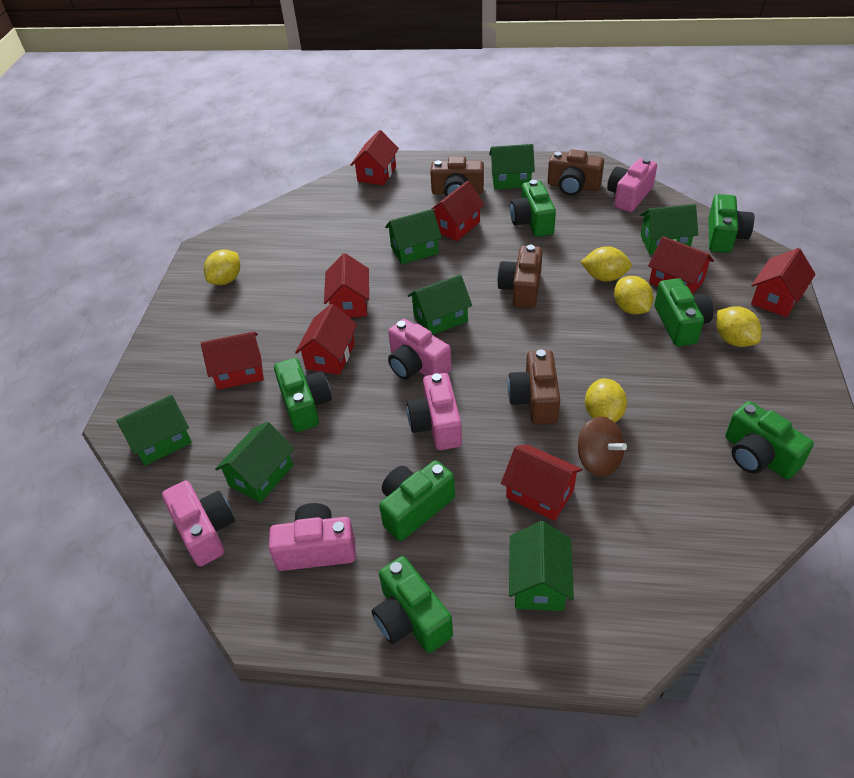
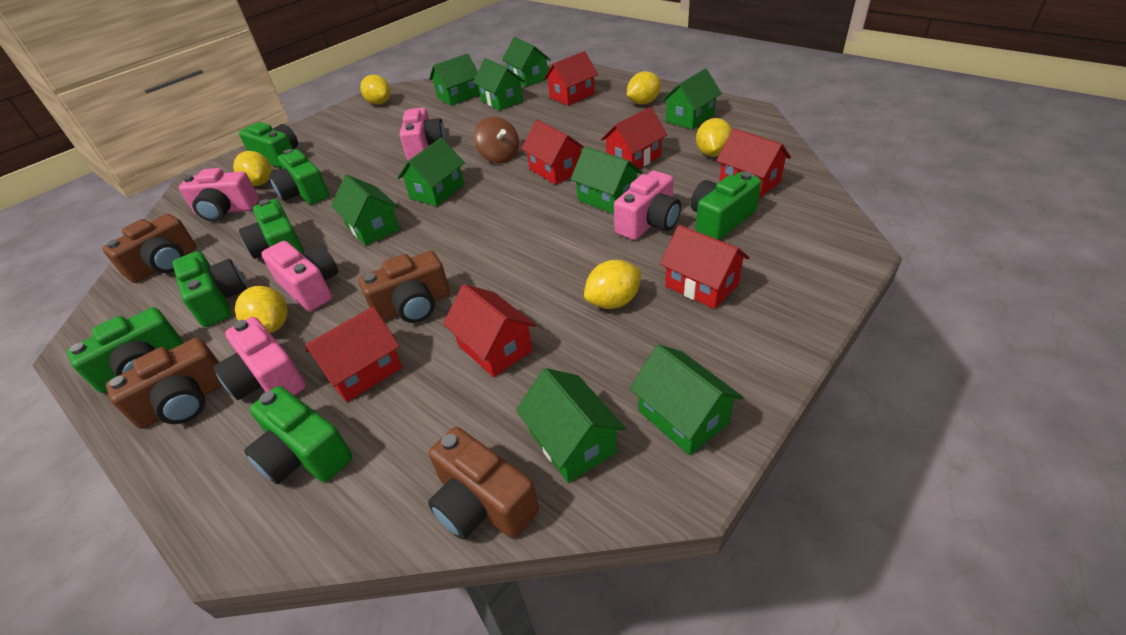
green house: [116,395,192,466] [215,421,294,503] [385,209,442,264] [408,274,472,335] [489,144,535,190] [509,521,574,611] [640,204,698,255] = 7 -> [331,175,400,246] [398,138,465,206] [429,54,480,106] [473,58,525,111] [502,37,551,87] [516,368,626,483] [570,147,643,214] [630,345,743,455] [661,69,722,129] = 9
red house: [201,331,264,390] [295,304,357,375] [324,253,369,318] [351,130,399,185] [431,181,485,241] [501,444,582,521] [648,236,714,294] [751,248,816,317] = 8 -> [305,306,402,402] [443,284,536,377] [521,120,584,185] [544,51,598,106] [601,107,667,169] [660,225,750,309] [716,128,791,198] = 7
yellow lemon: [204,249,240,285] [581,246,632,281] [585,379,627,423] [614,276,654,315] [716,306,761,347] = 5 -> [233,151,272,186] [235,286,288,333] [360,75,391,105] [584,260,641,309] [627,71,661,105] [696,118,732,157] = 6

